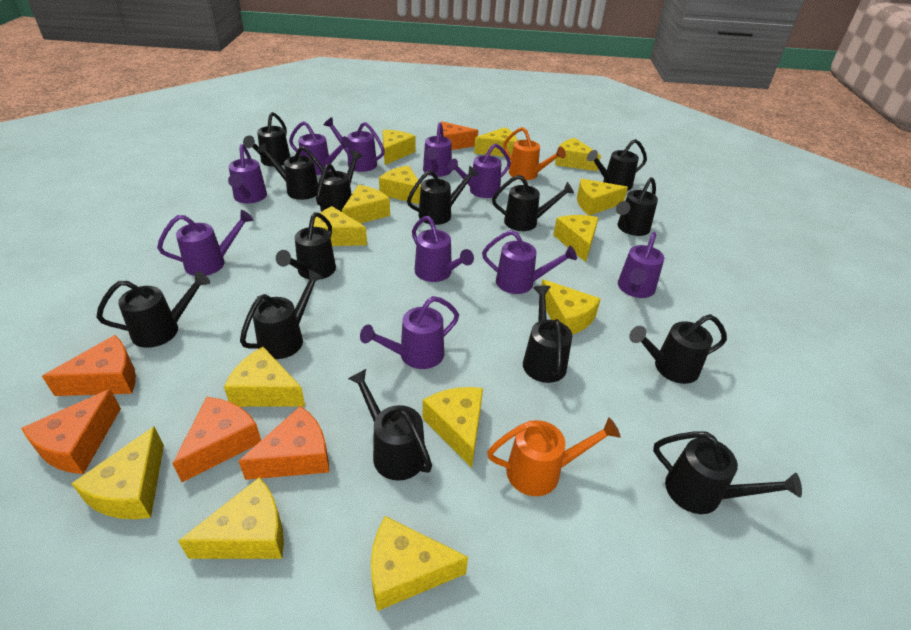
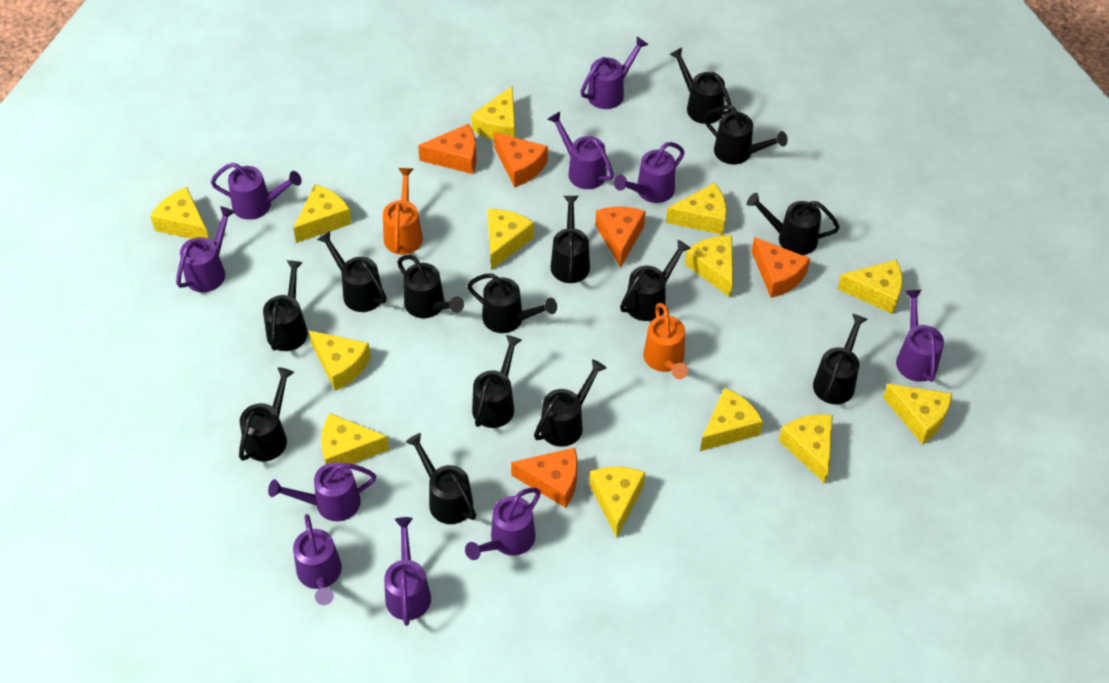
yellow cheese: [71,426,164,519] [178,477,284,559] [224,347,305,407] [314,206,367,246] [342,185,390,224] [371,516,468,611] [379,165,421,204] [383,130,415,165] [423,387,483,468] [474,127,517,157] [541,279,601,335] [553,215,599,262] [555,138,601,171] [577,179,628,216] = 14 -> [150,187,209,239] [293,184,352,243] [309,330,371,391] [321,413,389,464] [471,86,515,140] [488,209,534,270] [589,467,645,538] [666,183,727,235] [685,235,733,298] [700,388,763,451] [779,414,833,483] [837,259,902,314] [883,384,952,444] = 13

